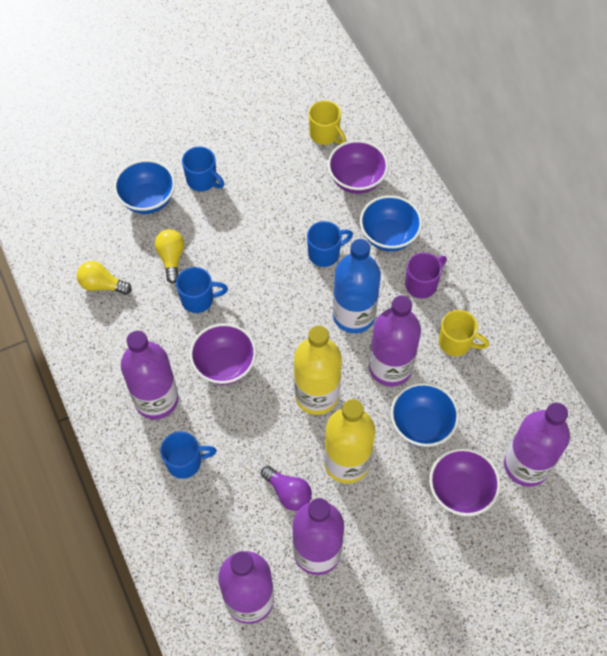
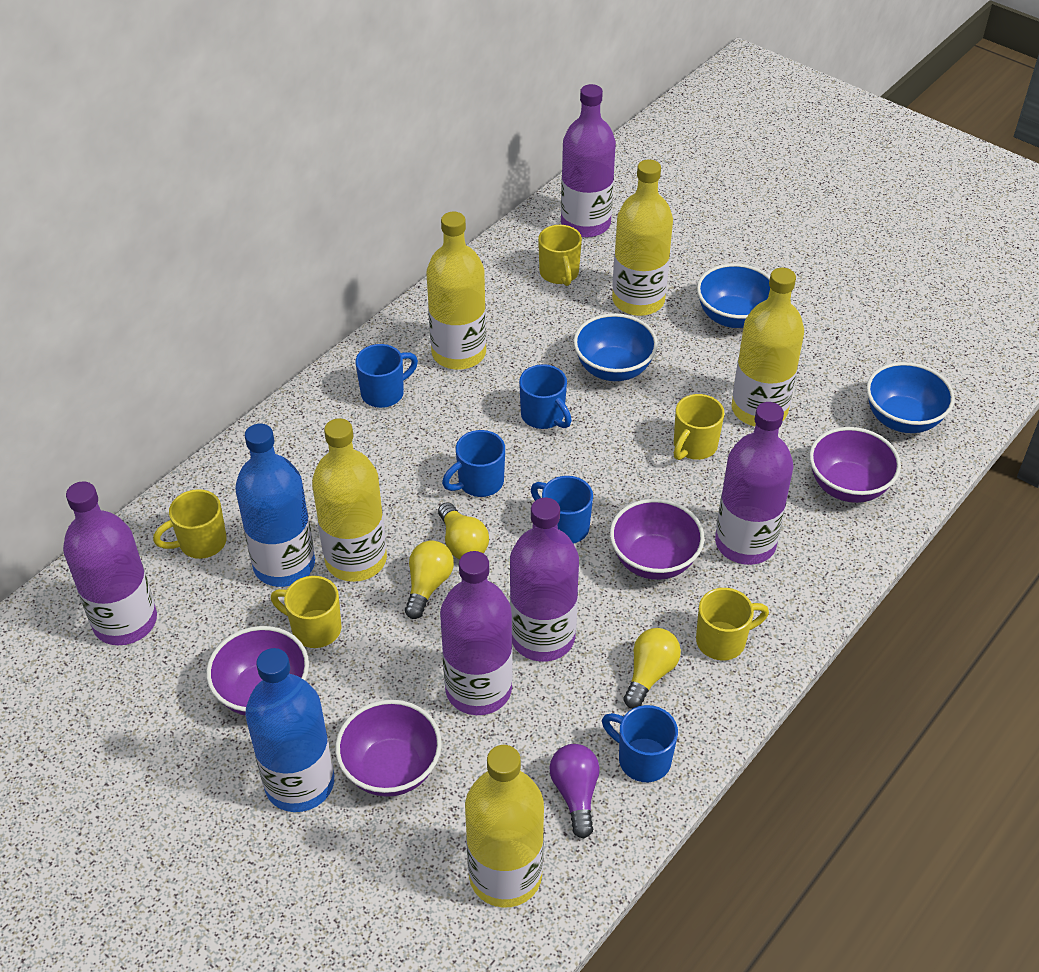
blue bottle: [333,239,381,333] = 1 -> [235,424,315,587] [245,648,334,812] = 2
blue mug: [160,431,217,479] [176,267,228,313] [182,147,224,191] [307,221,353,267] = 4 -> [355,344,418,408] [442,430,505,497] [519,364,572,429] [531,476,593,544] [602,705,678,782] = 5
purple bowl: [190,323,256,385] [328,140,388,194] [429,448,501,516] = 3 -> [206,626,309,715] [335,700,442,797] [610,499,705,580] [809,427,901,503] = 4
purple mug: [405,252,447,298] = 1 -> none = 0
yellow bottle: [294,325,342,415] [324,399,375,484] = 2 -> [312,418,387,582] [426,212,486,370] [465,745,544,908] [612,159,673,316] [731,268,804,426] = 5
yellow light bulb: [77,261,132,295] [155,229,184,283] = 2 -> [405,540,454,619] [438,502,489,559] [623,628,681,709] = 3
yellow mug: [309,100,346,145] [439,310,489,356] = 2 -> [153,489,227,559] [271,576,342,648] [538,225,582,286] [674,394,724,460] [696,588,769,660] = 5

